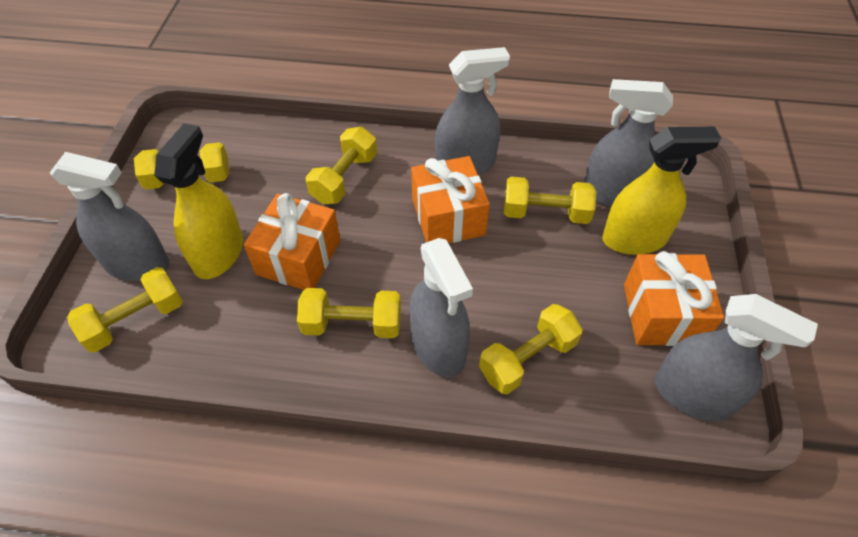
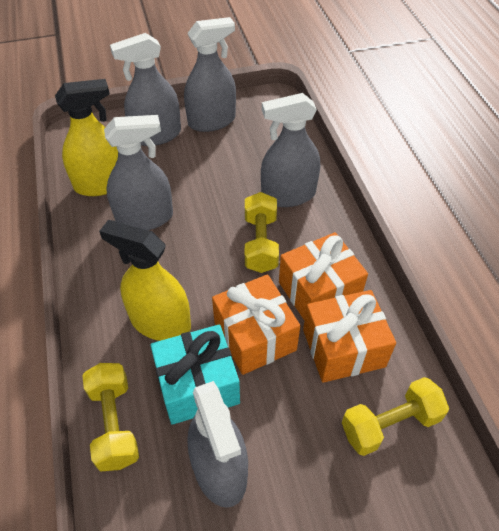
turquoise gift: none = 0 -> [150,324,240,425] = 1
yellow dumbbell: [67,267,183,352] [134,142,230,190] [297,288,401,338] [306,127,377,204] [479,304,583,394] [504,177,596,224] = 6 -> [82,363,139,472] [245,192,279,273] [342,377,449,456] = 3

